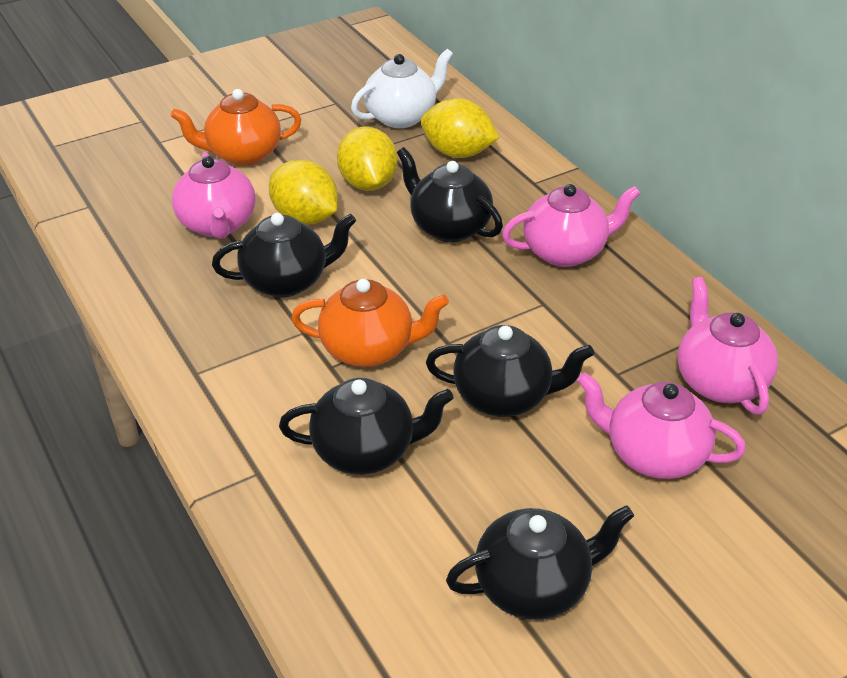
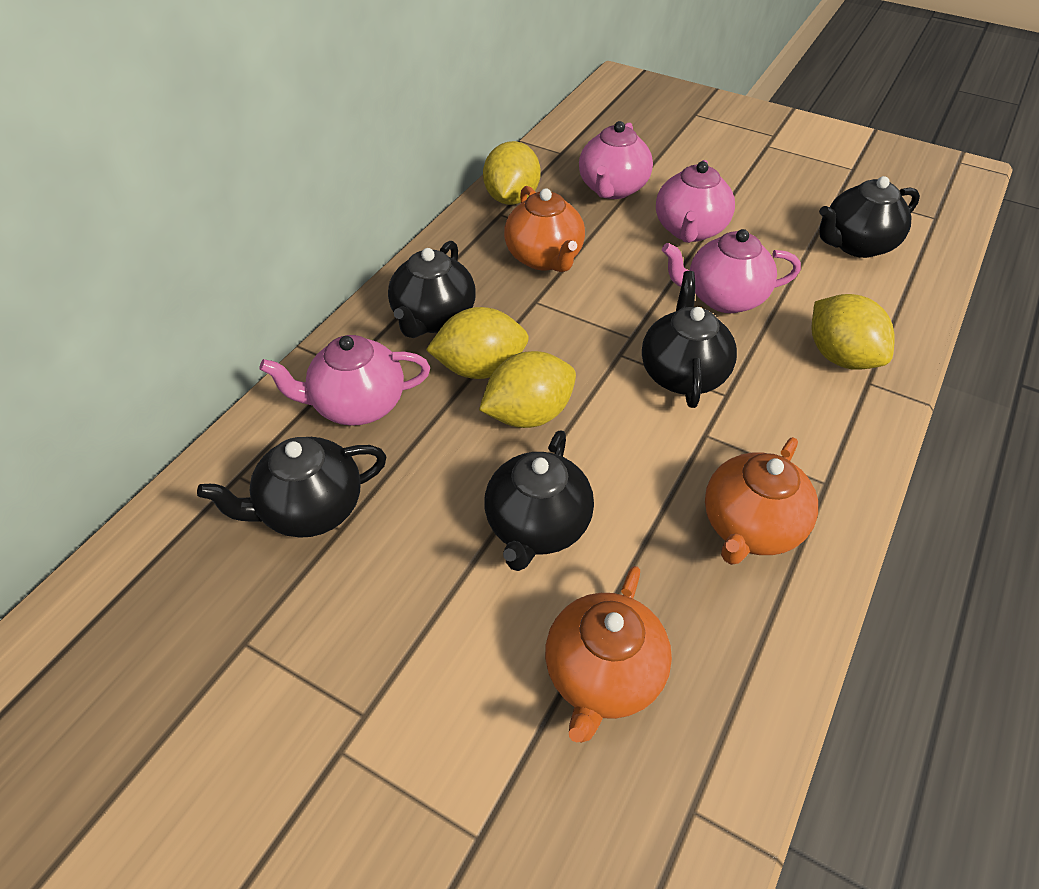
orange teapot: [171,89,301,166] [291,279,449,367] = 2 -> [504,186,585,272] [545,566,672,743] [705,437,818,565] = 3
white teapot: [351,49,453,128] = 1 -> none = 0
yellow lemon: [269,160,338,225] [337,127,398,191] [421,98,499,158] = 3 -> [426,307,529,379] [479,351,576,428] [483,141,541,205] [811,294,895,370] = 4

